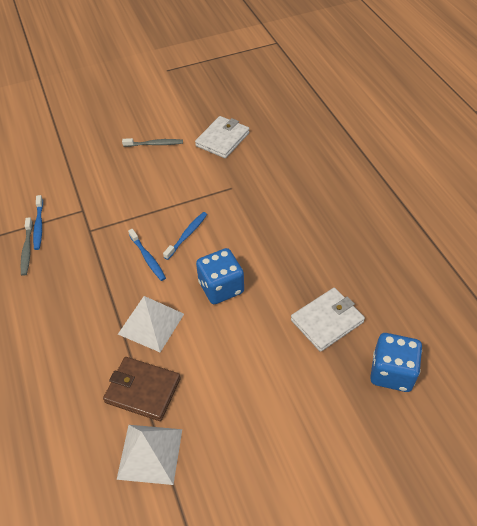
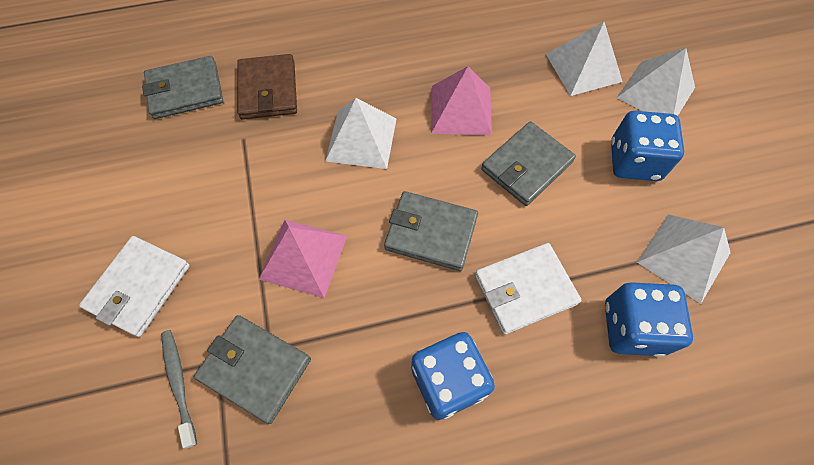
blue dice: [196,248,244,304] [370,333,422,392] = 2 -> [411,332,495,420] [605,282,693,357] [611,111,684,181] = 3
blue toothbrush: [33,195,43,250] [128,229,166,281] [163,212,207,260] = 3 -> none = 0
grey toothbrush: [21,217,33,276] [122,138,183,147] = 2 -> [161,330,197,448] = 1
grey wallet: none = 0 -> [142,56,223,119] [194,315,311,424] [384,191,478,271] [481,121,576,206] = 4
pink pyramid: none = 0 -> [258,220,347,298] [431,66,492,136] = 2
white pyramid: [116,425,182,485] [118,296,184,352] = 2 -> [325,98,397,169] [546,21,623,96] [617,48,695,116] [637,215,731,304] = 4

